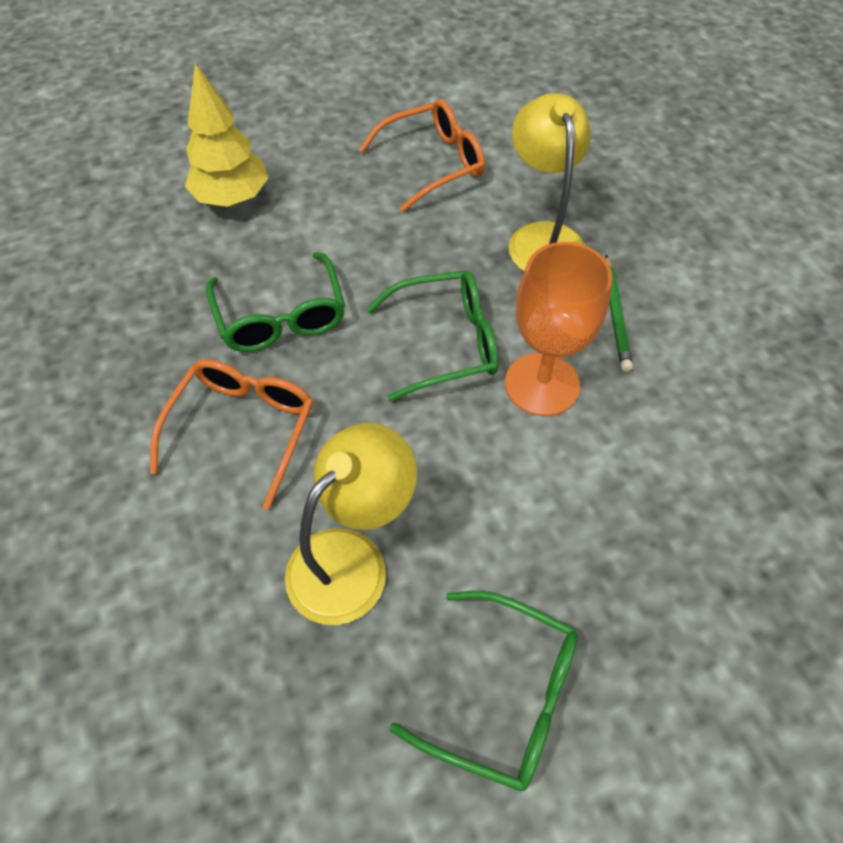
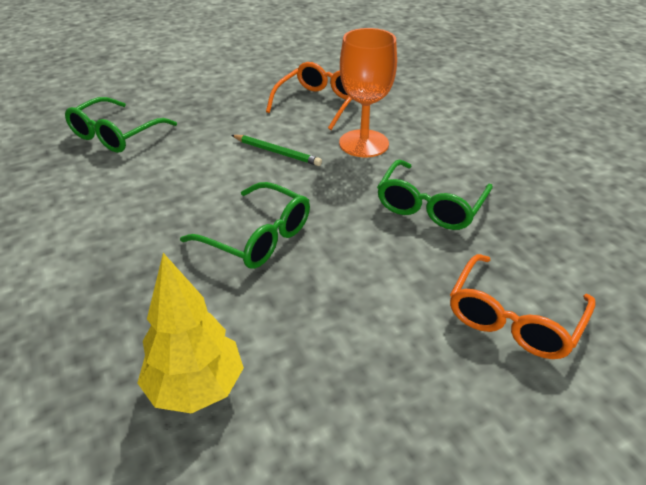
yellow lamp: [285,423,417,625] [508,93,591,271] = 2 -> none = 0

